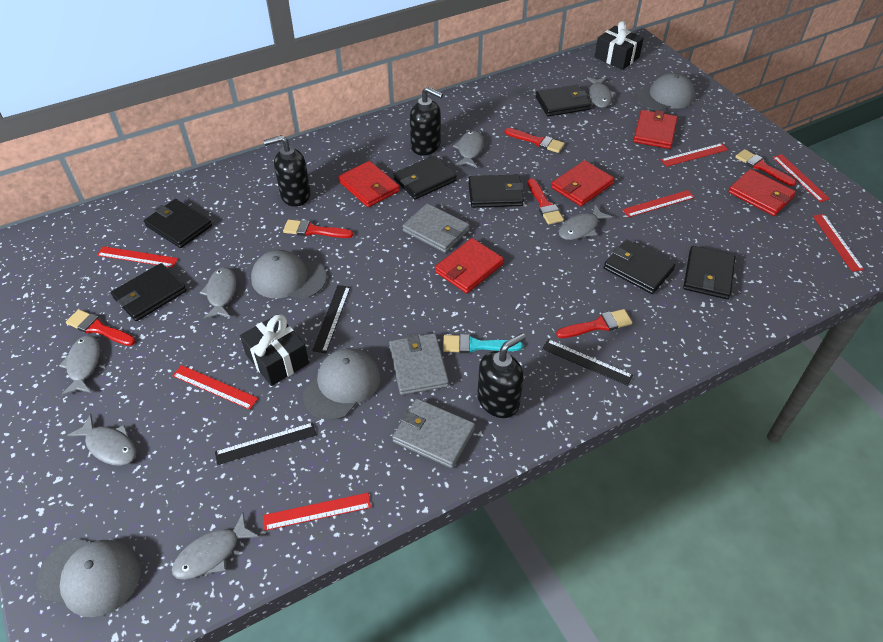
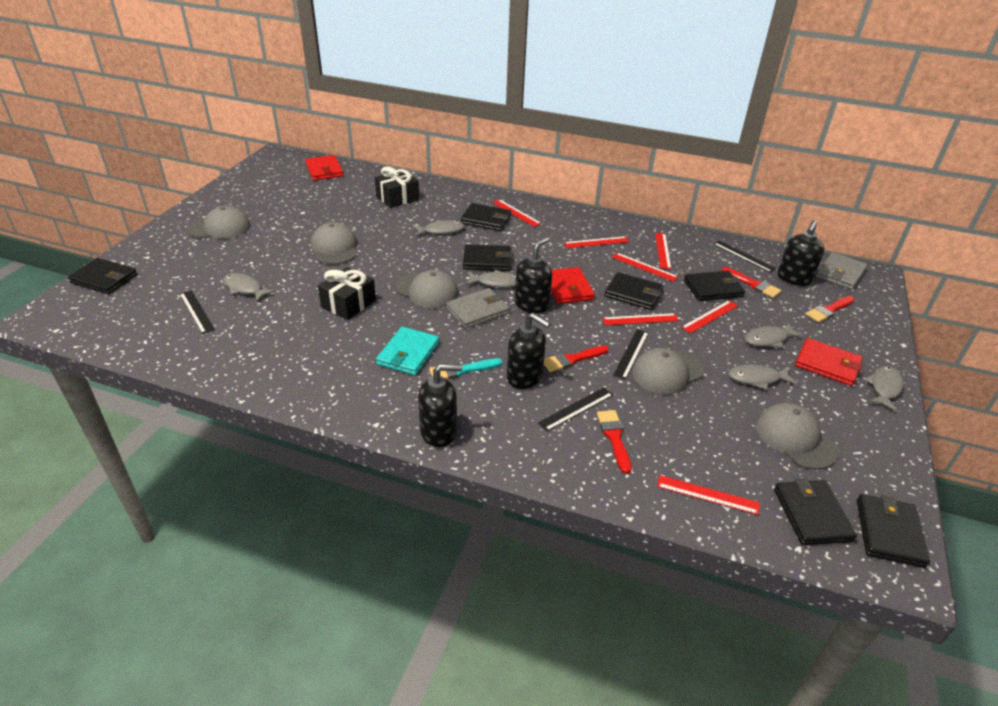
black ruler: [215,422,317,465] [312,285,351,353] [542,339,633,386] = 3 -> [180,290,215,334] [538,387,613,431] [613,329,649,380] [714,240,776,273] = 4
black soap dispenser: [263,135,311,207] [410,87,443,156] [477,333,526,418] = 3 -> [418,364,463,447] [507,313,551,389] [515,237,552,313] [778,220,825,286] = 4
grey cap: [37,538,141,617] [251,250,327,299] [303,348,380,420] [636,73,695,111] = 4 -> [188,206,250,239] [311,222,357,265] [396,270,459,309] [632,348,704,395] [756,403,838,470] = 5
grey fish: [59,335,100,396] [67,414,136,466] [172,513,259,580] [200,267,236,319] [453,130,484,168] [559,205,613,240] [587,77,616,108] = 7 -> [224,273,275,302] [413,220,465,236] [466,270,516,288] [729,364,797,390] [745,323,804,348] [865,366,904,412] = 6
grey wallet: [389,333,449,395] [392,399,475,468] [402,203,470,253] = 3 -> [446,288,510,329] [816,252,868,290] = 2
red brush: [66,309,135,346] [283,219,353,238] [504,128,565,153] [528,179,564,225] [556,309,632,338] [735,149,796,186] = 6 -> [544,345,609,372] [597,410,632,474] [722,267,781,298] [806,296,855,323] = 4
red wallet: [338,161,400,207] [435,238,504,293] [551,160,614,206] [633,110,678,149] [728,169,796,216] = 5 -> [305,155,344,181] [551,267,595,304] [795,338,863,386] = 3
turquoise wallet: none = 0 -> [376,327,439,375] = 1

